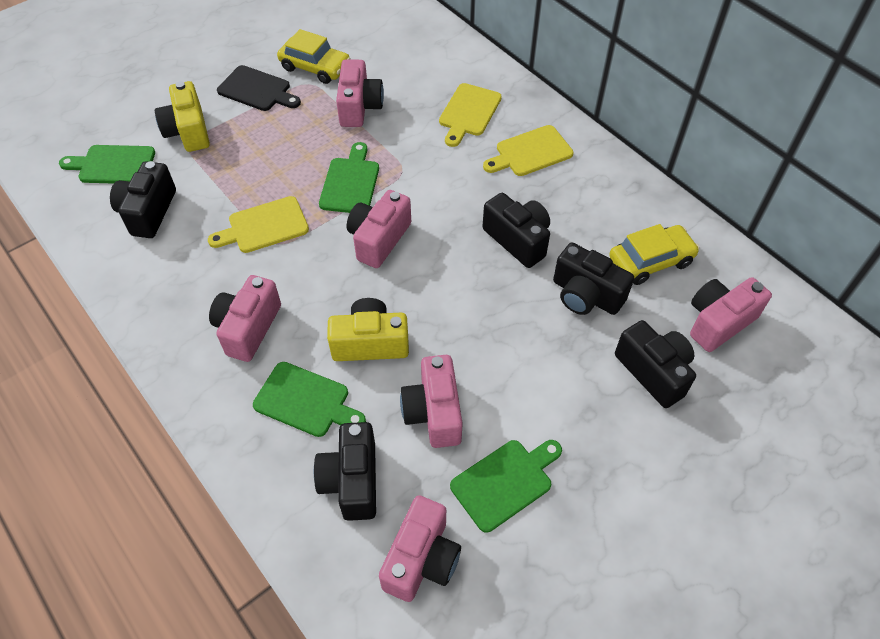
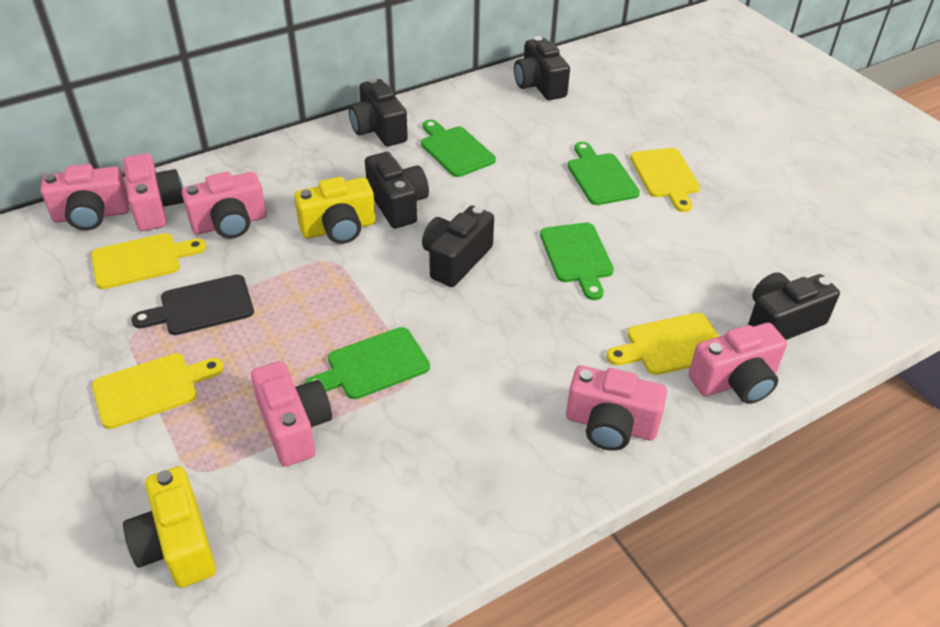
yellow car: [277,29,350,84] [609,224,700,285] = 2 -> none = 0
yellow cutting board: [208,196,309,253] [439,83,502,147] [483,125,573,176] = 3 -> [91,233,206,289] [92,353,224,429] [606,313,719,375] [630,148,700,212] = 4

